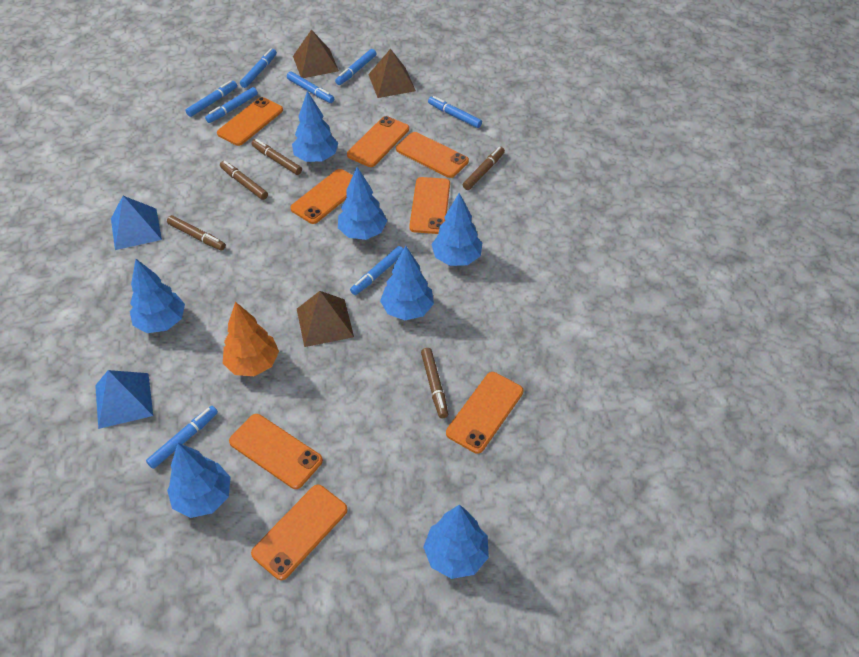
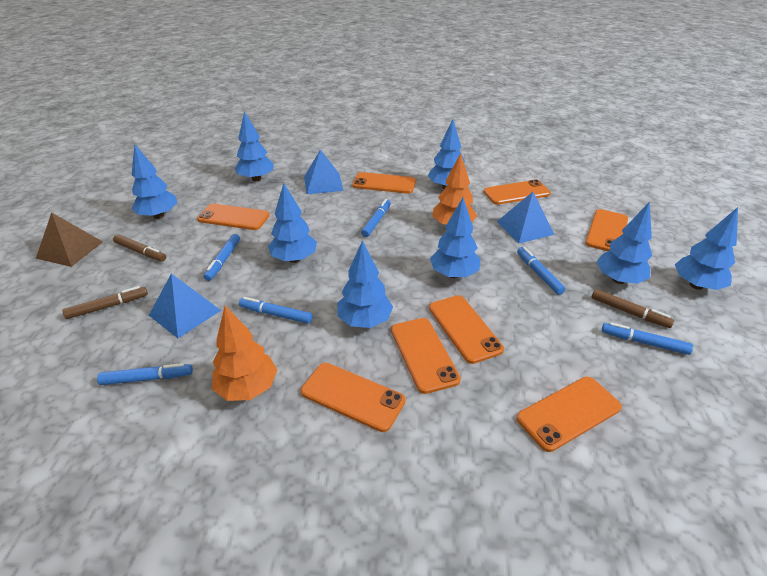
blue marker: [146,406,218,469] [185,80,237,117] [205,87,258,123] [240,48,277,88] [287,72,334,103] [335,49,376,85] [350,246,403,295] [428,96,482,128] = 8 -> [97,363,193,385] [204,234,240,281] [239,297,313,324] [361,199,391,237] [517,247,566,295] [602,322,693,355] = 6
blue pyramid: [95,370,153,429] [111,196,162,250] = 2 -> [149,273,221,338] [304,149,343,194] [497,192,554,243] = 3
blue tree: [130,259,185,333] [167,443,231,518] [292,91,338,162] [338,167,387,240] [380,246,434,320] [423,505,489,579] [431,193,482,266] = 7 -> [131,144,177,219] [235,111,274,181] [268,183,317,263] [337,240,393,328] [428,120,465,189] [430,198,481,278] [597,202,652,284] [675,207,738,290] = 8
brown marker: [167,215,226,251] [220,161,268,200] [252,139,302,175] [421,348,448,418] [463,147,505,190] = 5 -> [62,286,148,319] [113,234,166,262] [591,289,674,328] = 3
brown pyramid: [293,29,339,78] [297,291,354,347] [368,49,416,98] = 3 -> [36,212,103,267] = 1
orange tree: [223,302,279,376] = 1 -> [212,306,277,401] [432,153,477,225] = 2

